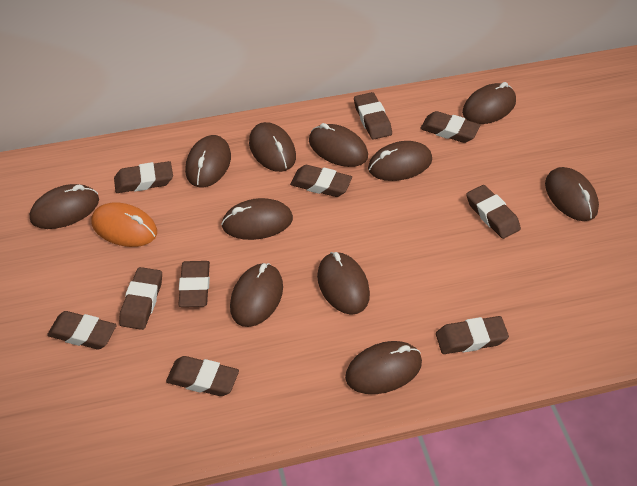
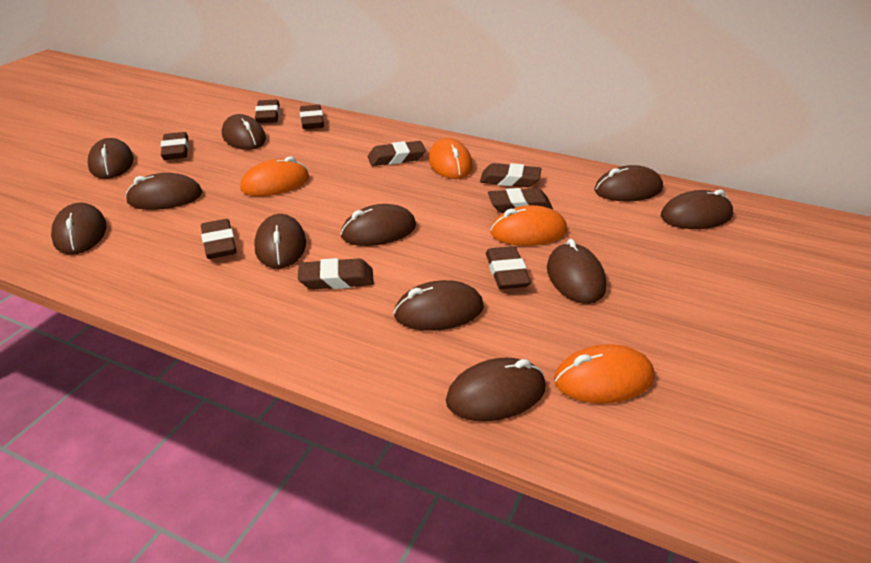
brown eraser: [47,311,117,350] [114,161,173,193] [119,267,162,330] [166,356,239,396] [178,261,210,307] [290,165,352,197] [354,92,392,140] [420,111,480,143] [436,316,509,354] [466,185,521,239] = 10 -> [160,132,189,160] [201,219,237,259] [255,100,280,123] [298,258,374,290] [300,105,324,129] [368,141,426,166] [480,163,542,187] [486,246,531,289] [488,188,553,213] = 9
orange mouse: [92,202,157,247] = 1 -> [240,156,309,196] [429,138,473,179] [490,205,567,246] [554,344,654,403] = 4

